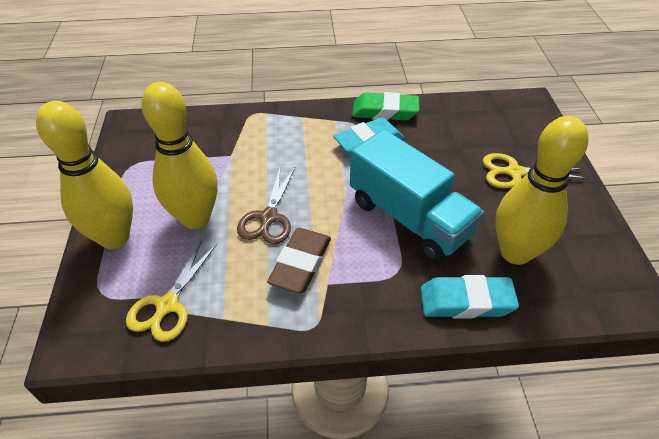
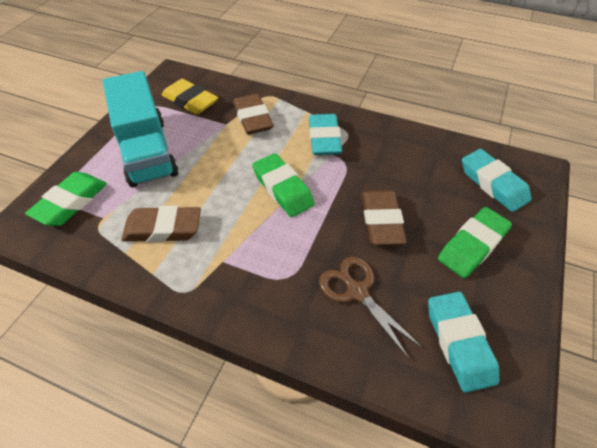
brown eraser: [267,228,331,293] = 1 -> [121,206,201,243] [233,94,274,134] [362,191,407,245] = 3
green eraser: [352,92,419,121] = 1 -> [25,172,107,226] [252,153,315,217] [438,207,512,278] = 3
turquoise eraser: [333,117,404,155] [421,275,519,318] = 2 -> [309,114,342,155] [428,292,499,393] [462,149,531,212] = 3
yellow bowling pin: [36,101,133,249] [141,82,218,229] [495,116,588,265] = 3 -> none = 0
yellow eraser: none = 0 -> [162,79,218,115] = 1
yellow scissors: [126,240,217,342] [483,153,587,188] = 2 -> none = 0

